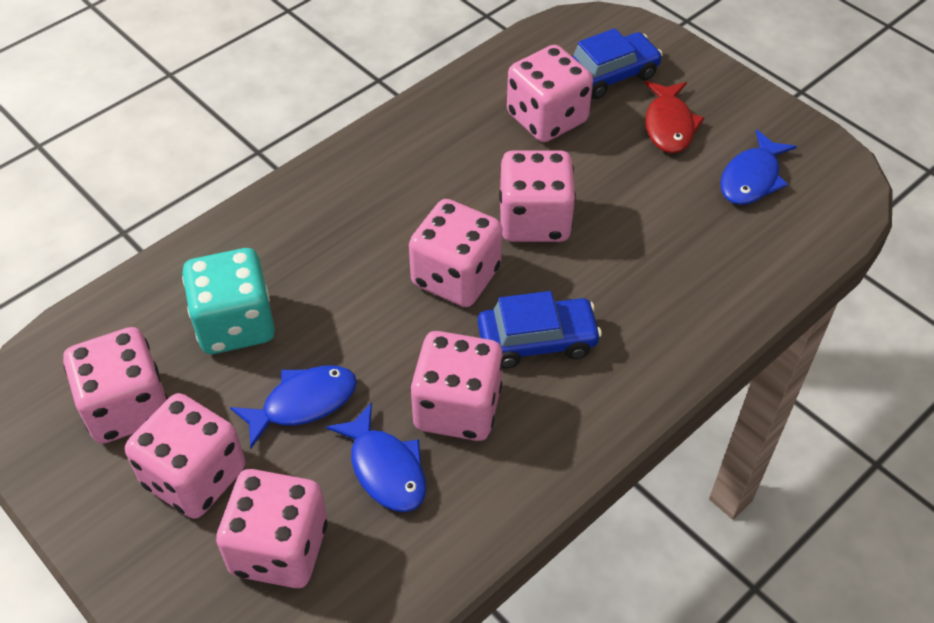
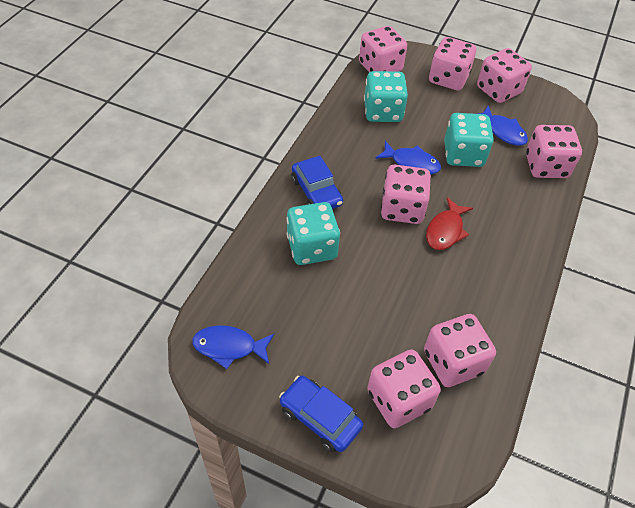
turquoise dice: [182,248,275,354] = 1 -> [287,202,340,265] [364,71,408,122] [444,113,494,167] = 3

